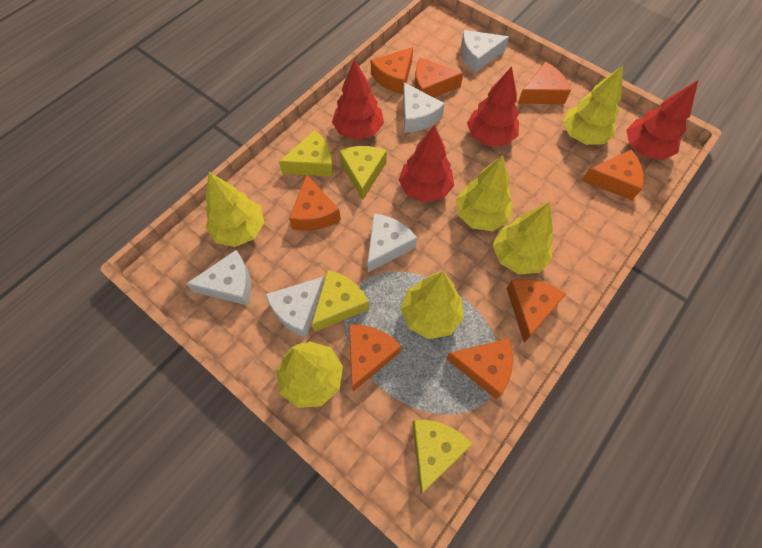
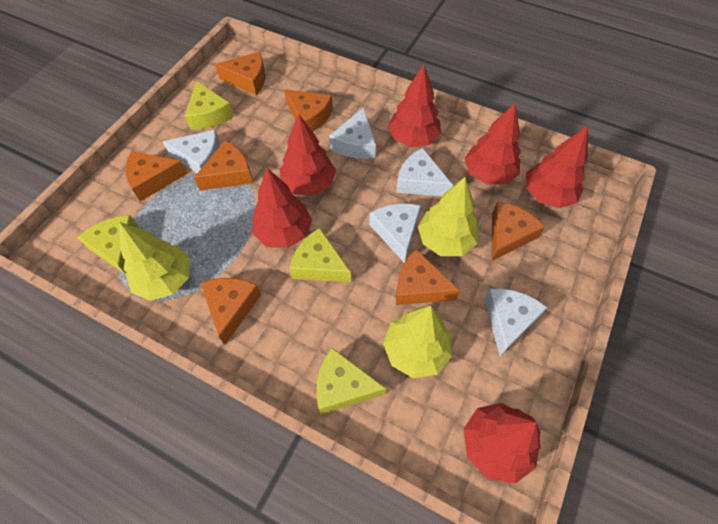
orange cheese: [289,174,341,231] [349,325,401,391] [371,47,413,94] [415,58,463,97] [446,339,513,399] [506,279,566,342] [518,62,571,104] [582,150,644,200] = 8 -> [125,151,187,201] [194,141,253,190] [200,278,261,345] [215,52,265,95] [284,89,333,132] [396,249,460,305] [492,201,545,261] = 7
red tree: [332,59,384,140] [399,125,454,203] [467,67,519,146] [627,80,698,160] = 4 -> [252,168,312,248] [280,114,336,195] [388,65,441,147] [463,403,541,484] [464,103,521,185] [526,126,588,208] = 6
yellow tree: [205,172,264,247] [276,341,343,408] [401,272,464,339] [456,155,513,231] [493,202,554,274] [563,66,623,145] = 6 -> [119,222,190,301] [383,306,452,378] [418,177,478,256] = 3

